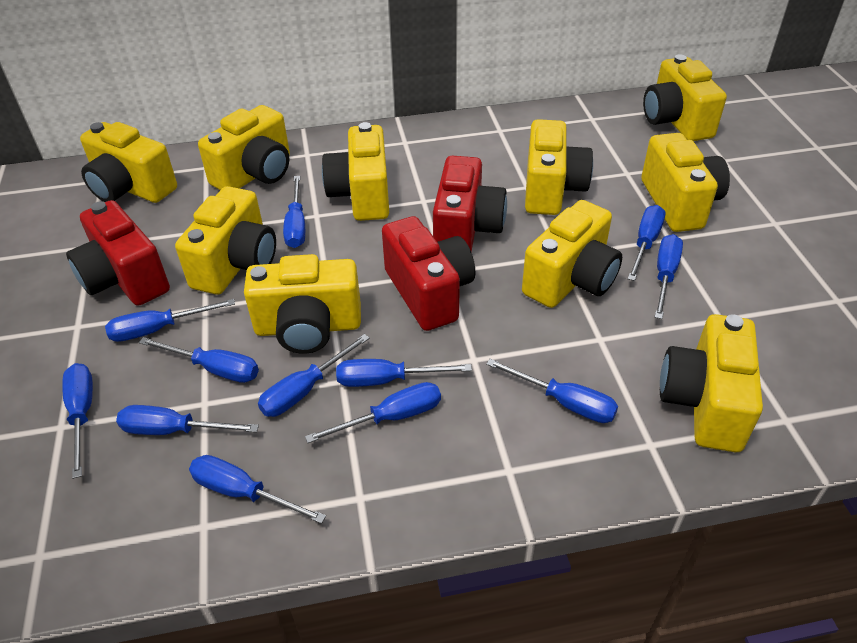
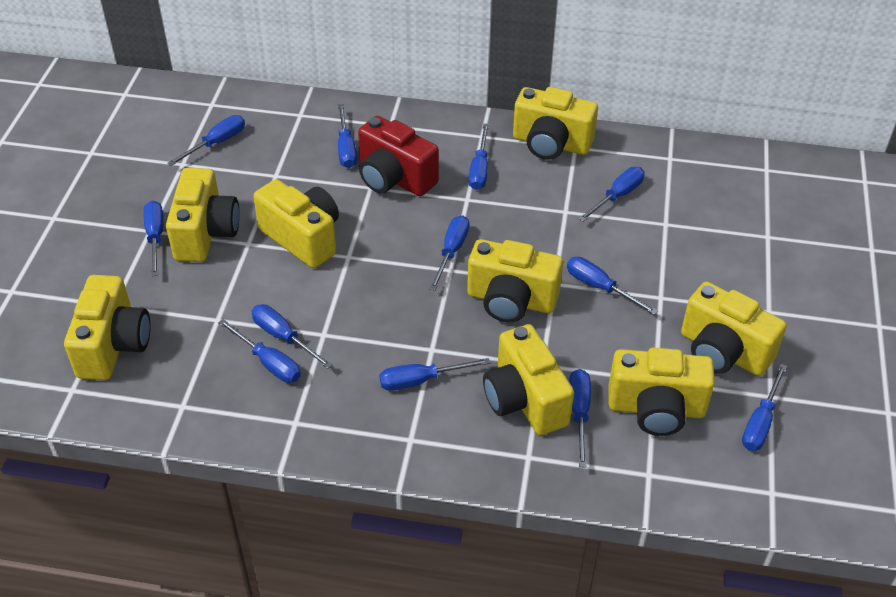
red camera: [66,200,170,306] [382,216,475,331] [433,156,507,252] = 3 -> [358,116,439,196] = 1
yellow camera: [80,122,177,203] [175,186,276,295] [198,105,290,190] [244,254,361,354] [322,122,389,221] [522,200,622,308] [525,119,593,215] [641,133,730,232] [643,54,727,141] [660,314,763,452] = 10 -> [64,275,151,380] [166,168,239,262] [253,179,339,268] [467,239,563,323] [483,324,574,435] [513,87,598,160] [608,348,715,436] [681,282,787,376] = 8

